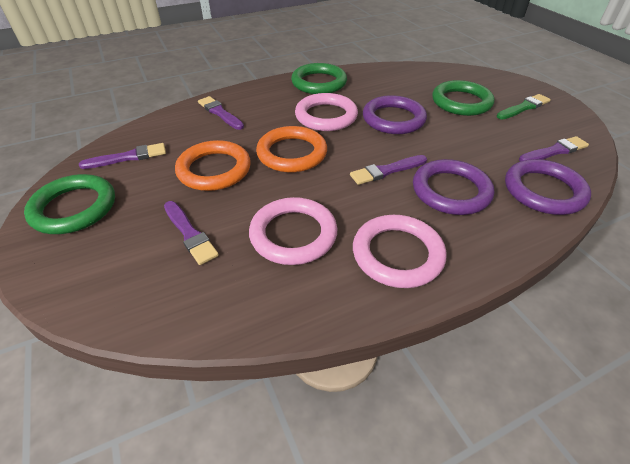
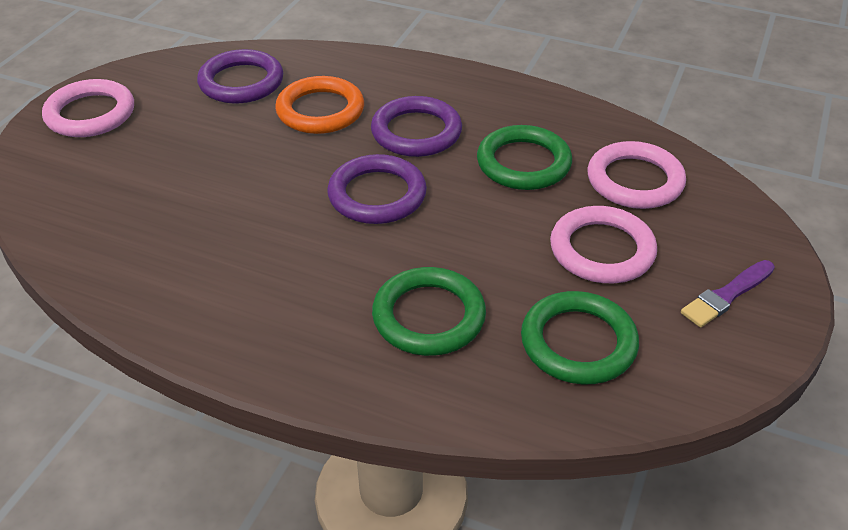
green brush: [497,94,551,120] = 1 -> none = 0
orange ring: [175,140,251,191] [256,126,327,172] = 2 -> [275,76,364,134] = 1
purple brush: [79,143,166,169] [164,201,219,265] [198,96,244,130] [350,155,427,185] [519,136,589,162] = 5 -> [681,260,775,328] = 1

